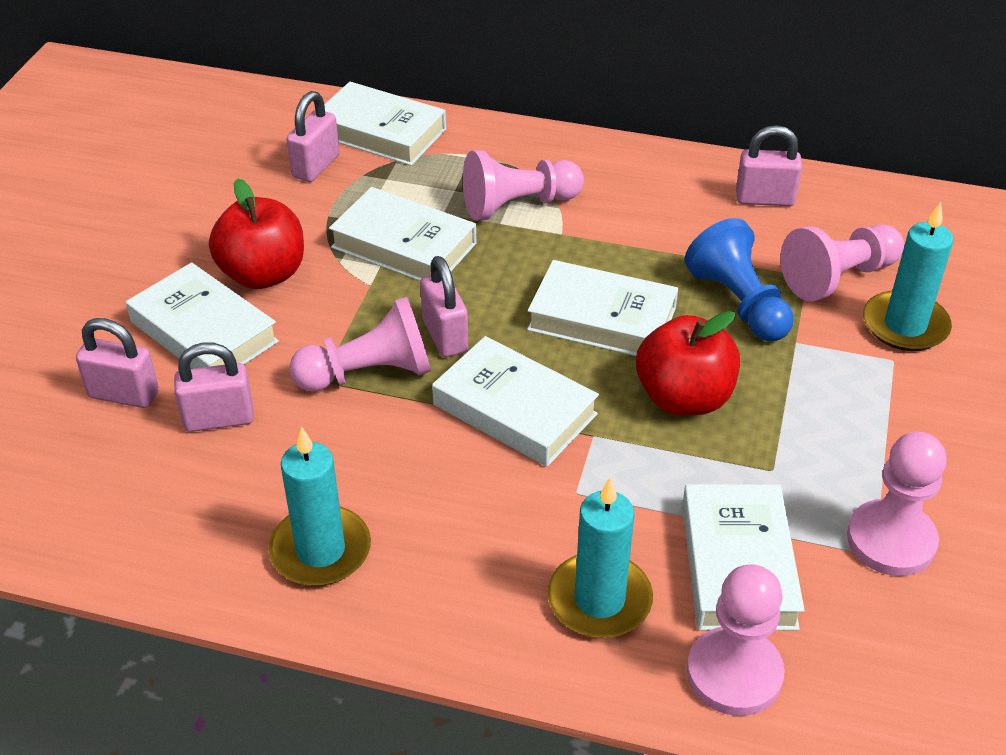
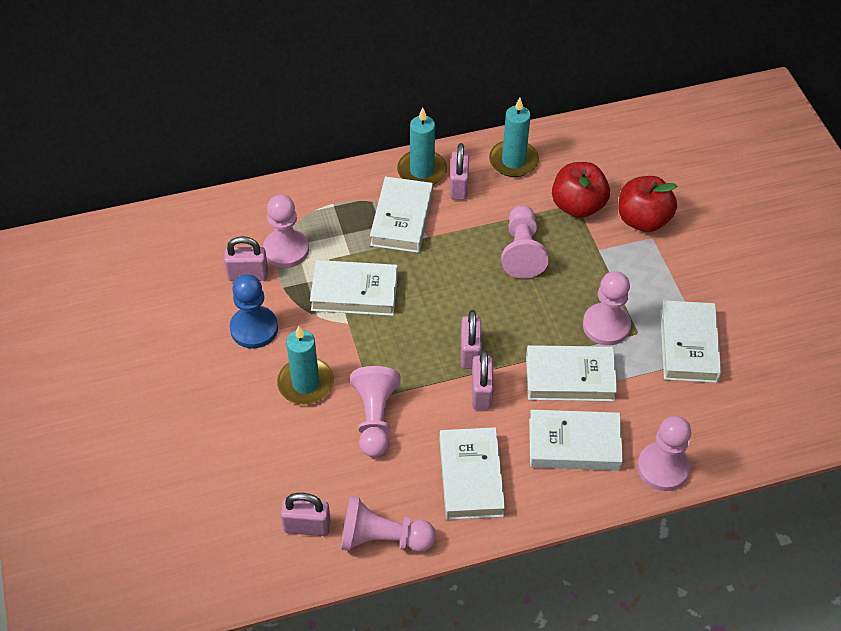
pink pawn: [289,297,431,392] [463,150,584,221] [687,565,785,716] [780,224,904,301] [847,432,947,576] = 5 -> [263,194,309,268] [341,496,436,552] [350,366,400,457] [501,205,548,278] [583,271,631,345] [637,416,691,491] = 6

